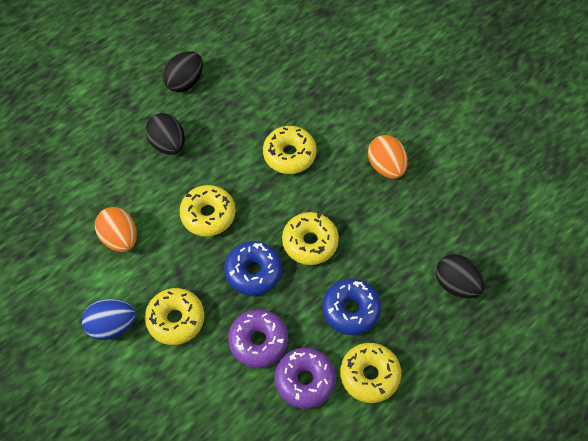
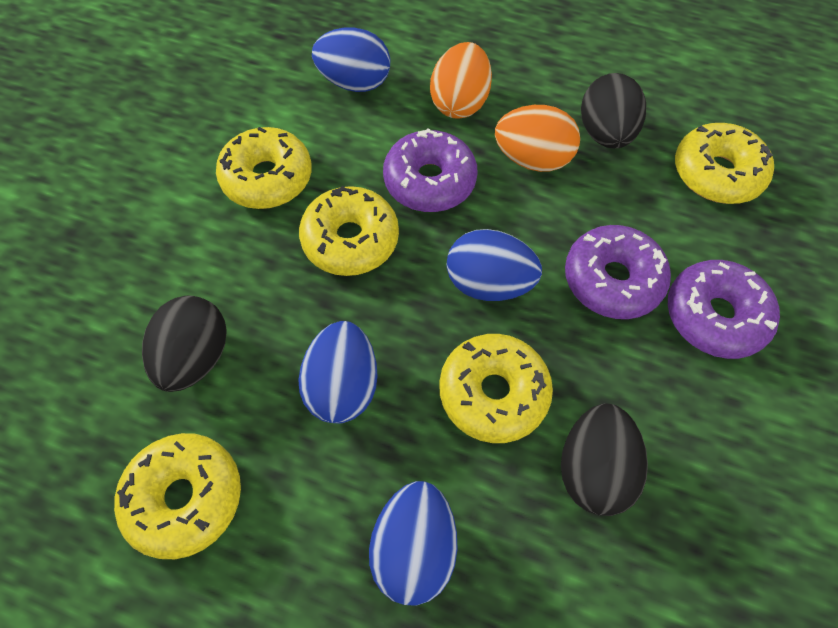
blue donut: [225,241,282,296] [322,279,381,335] = 2 -> none = 0
blue egg: [82,299,136,340] = 1 -> [298,321,378,423] [312,28,390,92] [369,481,458,606] [447,229,542,301] = 4
purple donut: [228,309,288,368] [275,348,336,408] = 2 -> [383,128,478,212] [565,225,671,319] [668,260,780,359] = 3

